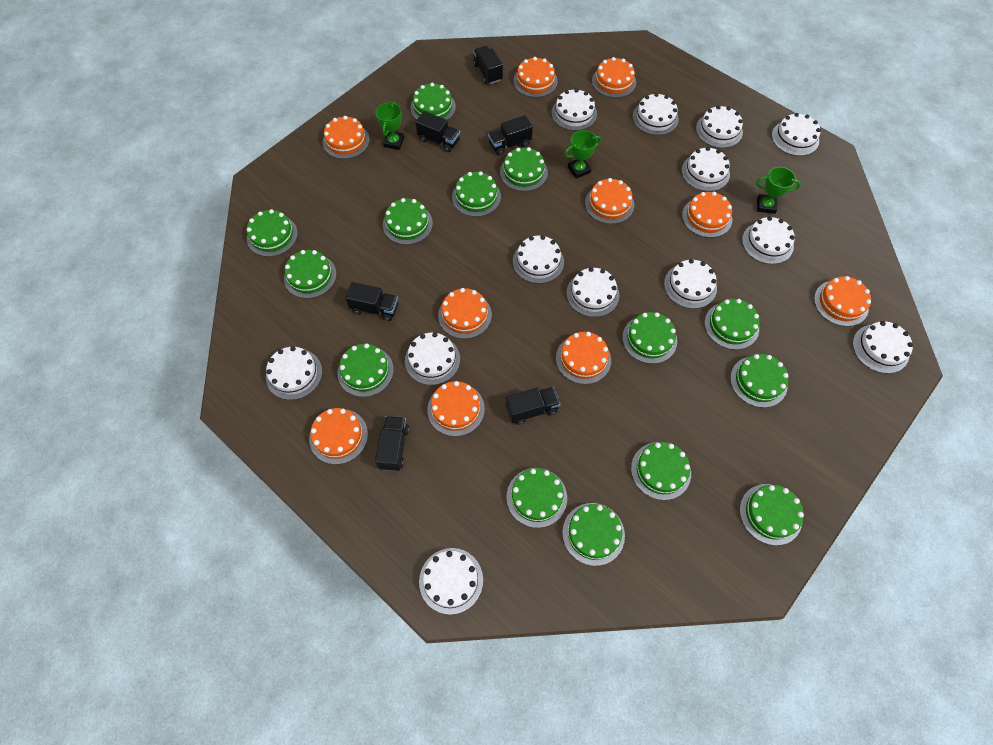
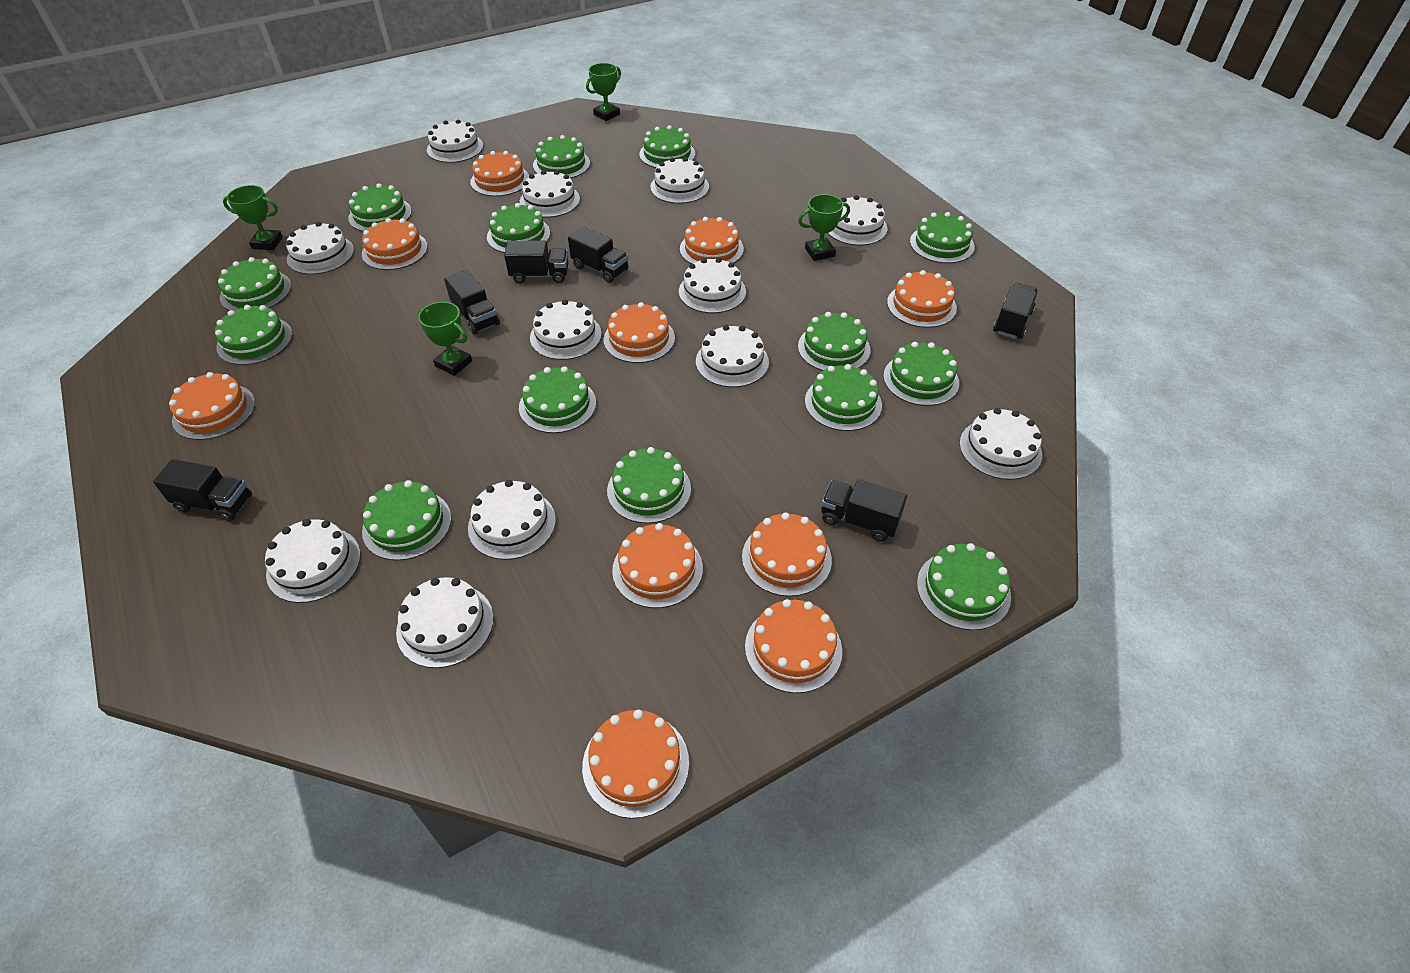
green trophy: [376,102,404,150] [564,130,601,179] [756,167,801,214] = 3 -> [223,185,283,250] [418,302,472,376] [586,63,621,121] [798,194,850,261] = 4
white cake: [266,346,322,400] [405,332,460,385] [419,548,483,615] [513,235,564,284] [552,89,597,131] [566,267,619,317] [633,93,679,135] [664,259,717,309] [682,147,730,191] [696,105,743,148] [742,216,795,264] [772,113,821,156] [853,321,913,374] = 13 -> [265,519,361,603] [286,222,354,274] [396,577,494,668] [427,120,483,163] [468,480,556,560] [520,170,580,218] [530,299,602,360] [650,157,709,204] [679,258,746,313] [696,325,769,387] [828,195,887,245] [959,408,1042,480] = 12

